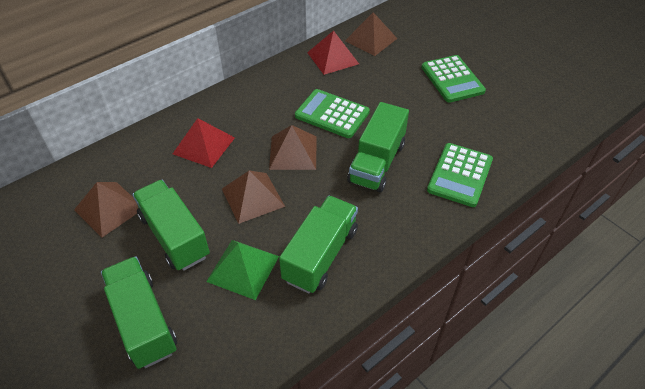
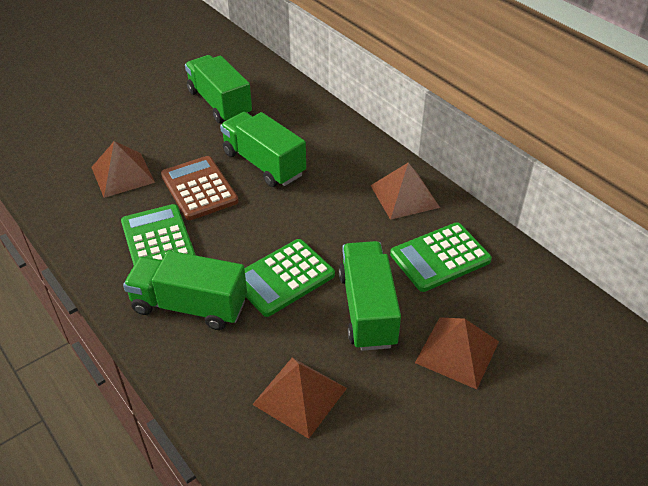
brown calculator: none = 0 -> [161,156,239,220] = 1
green pyramid: [206,240,279,300] = 1 -> none = 0
red pyramid: [173,118,235,168] [307,30,359,75] = 2 -> none = 0

